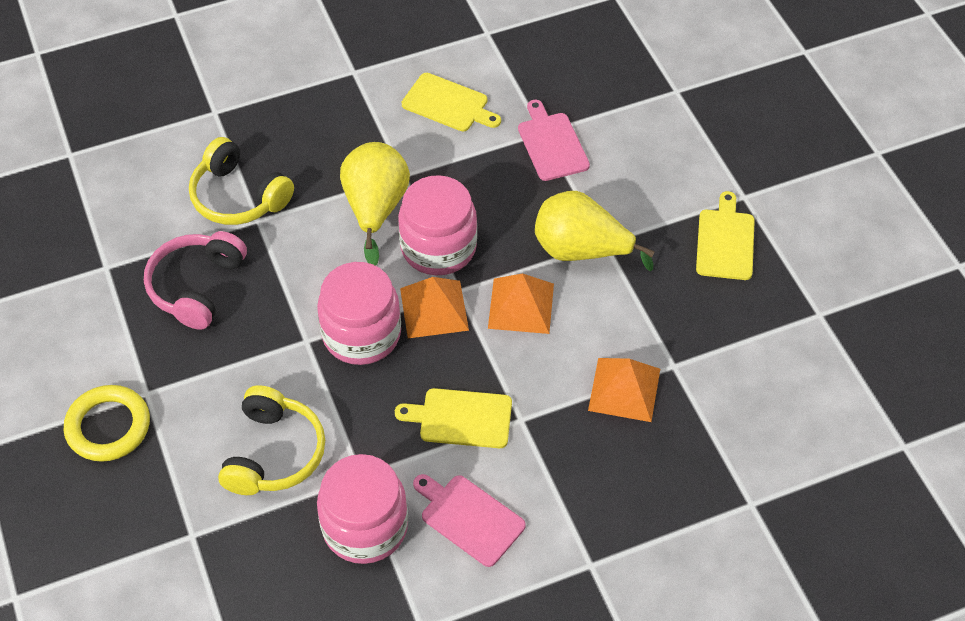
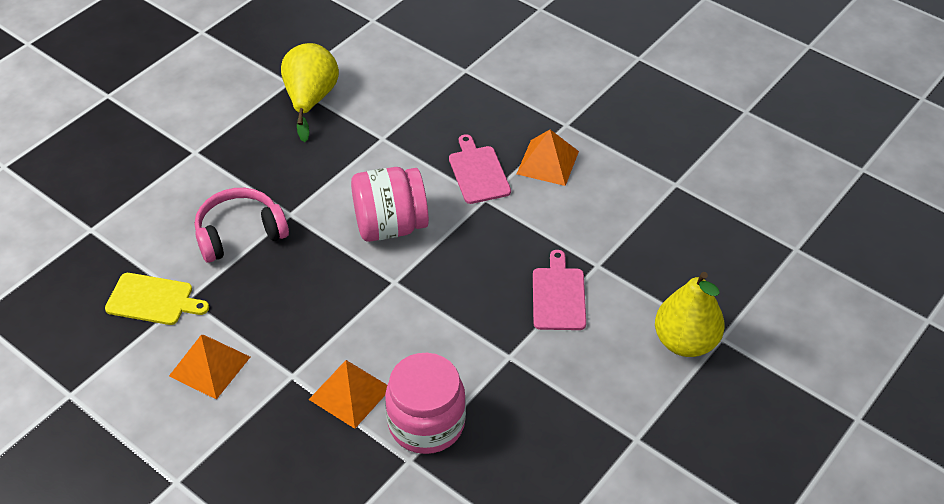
pink jar: [317,262,401,365] [317,454,408,564] [398,175,477,275] = 3 -> [351,167,429,242] [385,353,466,454] = 2
yellow cutting board: [395,388,512,448] [402,73,501,132] [696,191,755,280] = 3 -> [105,273,209,325] = 1
yellow headphones: [189,137,294,225] [218,385,325,495] = 2 -> none = 0
yellow ring: [64,385,150,462] = 1 -> none = 0

